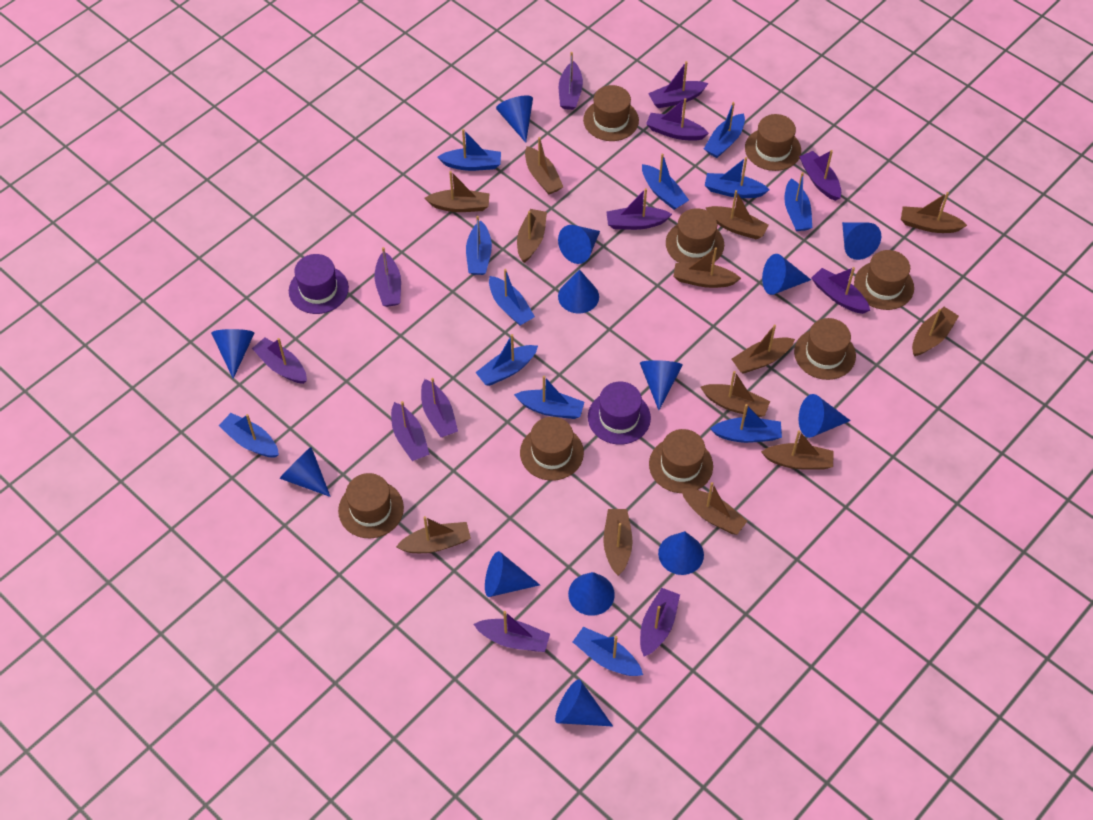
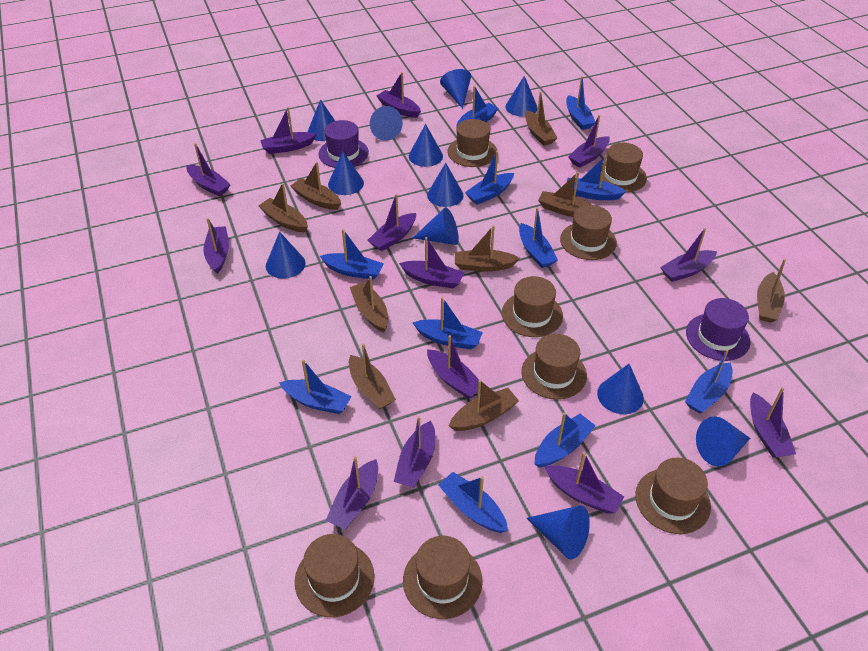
blue boat: [218,413,279,458] [437,129,501,171] [466,216,492,275] [475,334,538,386] [489,269,535,326] [514,376,584,419] [573,627,643,676] [642,154,689,210] [704,102,745,158] [705,157,770,198] [710,404,782,443] [784,172,812,231] = 12 -> [279,360,352,414] [320,229,384,280] [413,297,483,349] [438,472,508,533] [456,86,499,127] [465,151,514,205] [519,207,558,268] [535,412,596,467] [566,76,595,130] [567,155,626,200] [685,349,733,414] = 11
blue cone: [211,329,254,379] [279,447,331,497] [485,551,540,597] [496,95,533,143] [555,679,613,726] [558,225,600,264] [558,269,599,314] [568,572,615,616] [640,360,683,410] [658,531,704,575] [762,254,811,295] [799,394,851,438] [842,222,881,260] = 13 -> [266,232,305,279] [308,99,335,141] [328,152,364,195] [370,106,403,141] [409,124,443,167] [413,207,459,245] [427,163,464,207] [440,69,471,109] [505,76,538,116] [527,505,590,559] [597,364,644,414] [696,416,750,466] = 12
brown boat: [396,516,471,553] [425,171,490,212] [517,209,547,263] [525,137,563,194] [603,509,633,576] [673,248,741,288] [681,482,747,535] [701,371,770,417] [706,190,769,239] [732,325,795,374] [761,430,834,469] [901,192,967,233] [912,307,959,356] = 13 -> [258,183,308,233] [291,162,341,210] [349,344,396,410] [350,276,388,333] [449,380,519,431] [455,225,520,272] [525,92,557,146] [538,172,592,217] [757,259,786,323] = 9
purple boat: [252,337,307,384] [375,247,401,307] [391,401,430,461] [421,378,458,437] [474,611,550,652] [559,52,583,110] [606,188,672,230] [640,588,680,657] [646,98,709,141] [648,61,709,108] [799,150,841,201] [812,267,870,314] = 12 -> [186,143,231,196] [203,218,229,274] [260,107,316,154] [326,456,378,529] [367,194,416,251] [377,72,421,118] [394,416,435,488] [399,237,464,288] [427,335,479,399] [544,452,624,514] [568,115,610,168] [660,228,717,282] [750,387,796,458] = 13

